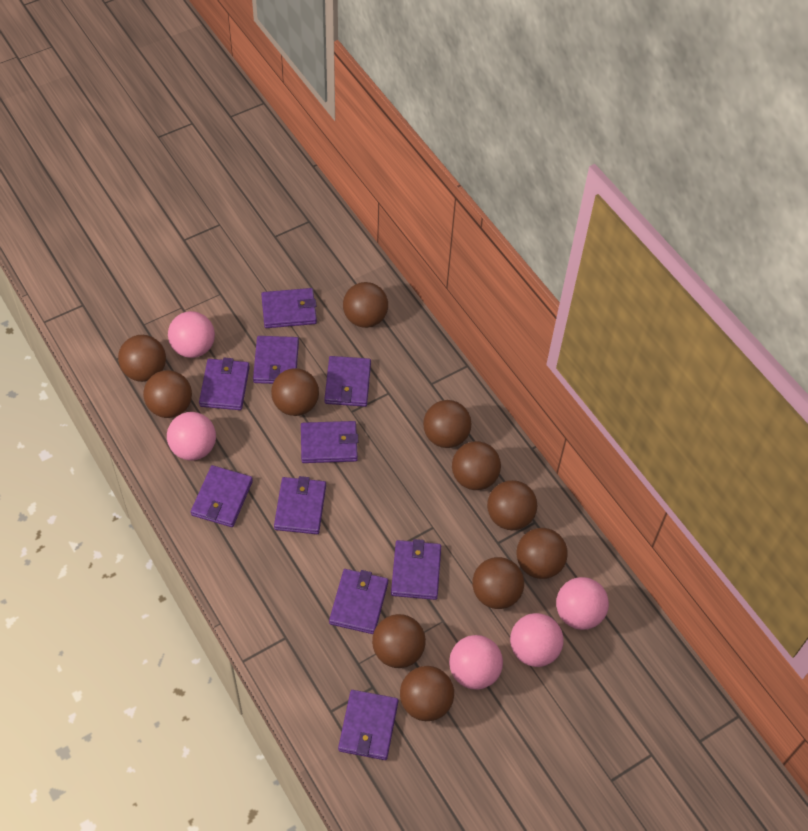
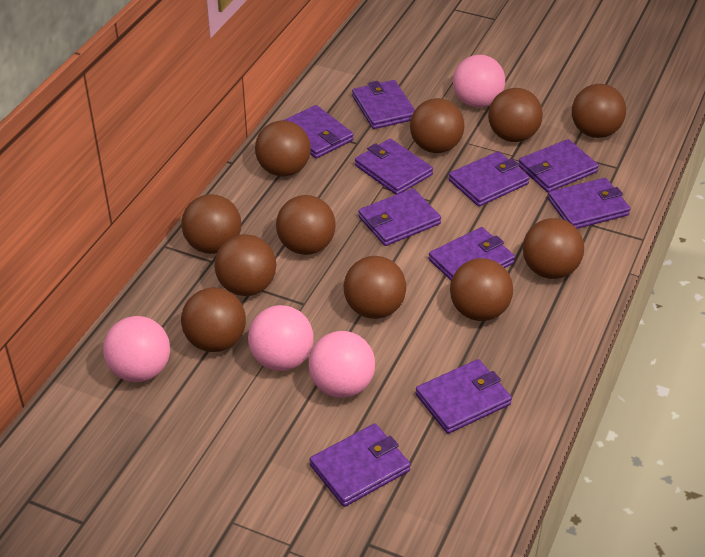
pink ball: [167,412,216,461] [168,311,215,358] [449,635,503,689] [510,613,564,667] [556,577,609,630] = 5 -> [103,316,170,382] [248,305,313,371] [309,331,375,398] [453,55,505,108] = 4

